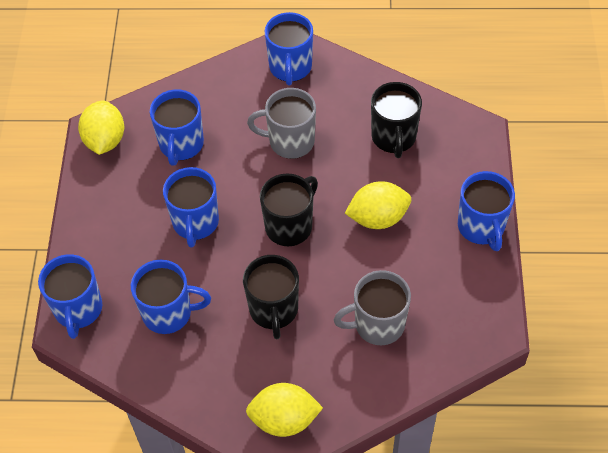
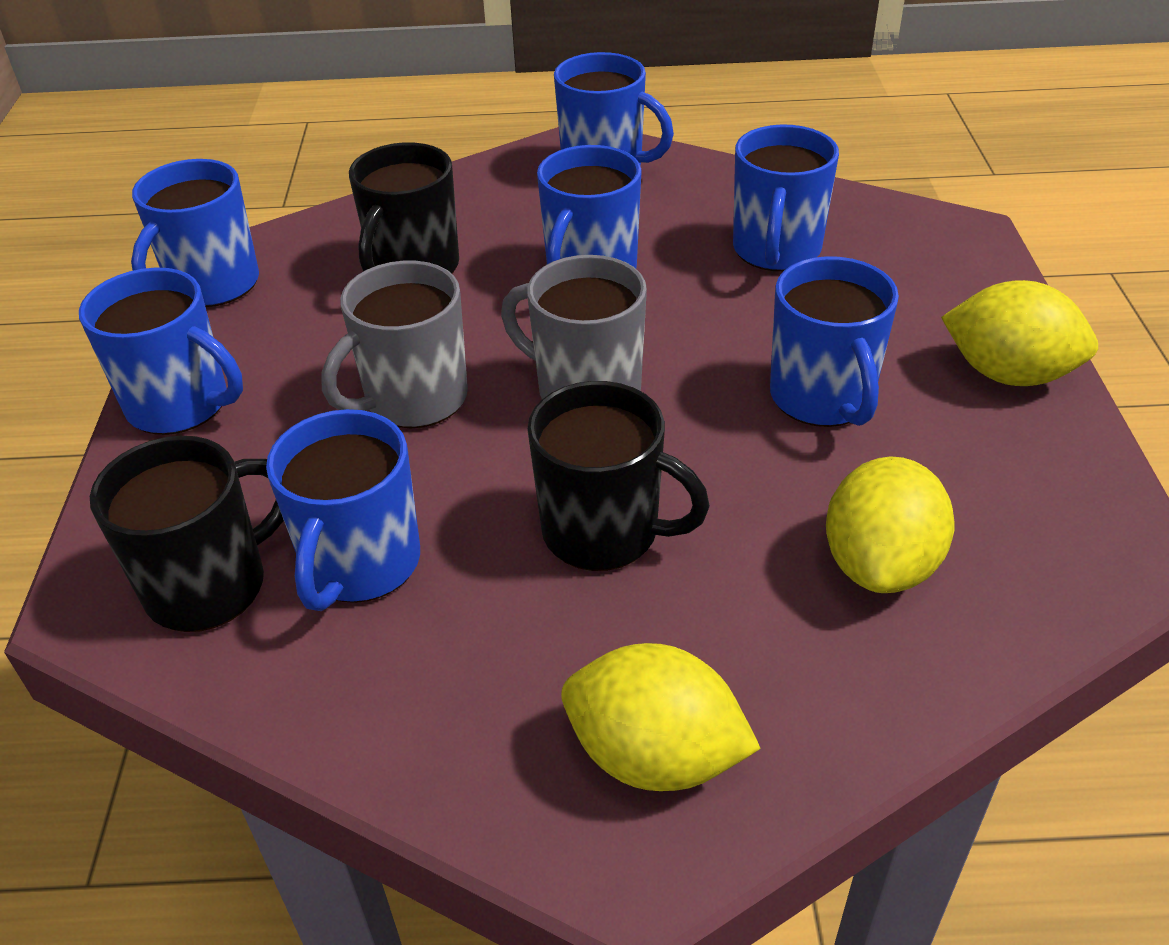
blue mug: [38,254,102,339] [131,260,211,334] [150,89,204,166] [163,167,219,248] [265,12,313,85] [458,171,515,251] = 6 -> [79,267,243,435] [131,159,259,307] [266,409,420,611] [537,145,642,268] [554,52,674,166] [733,124,839,271] [770,256,899,427] = 7

